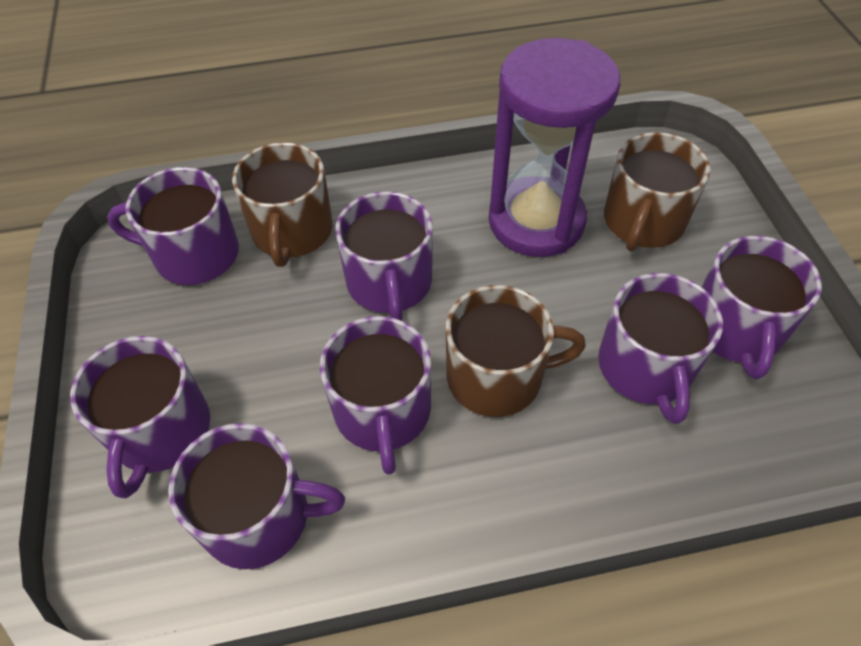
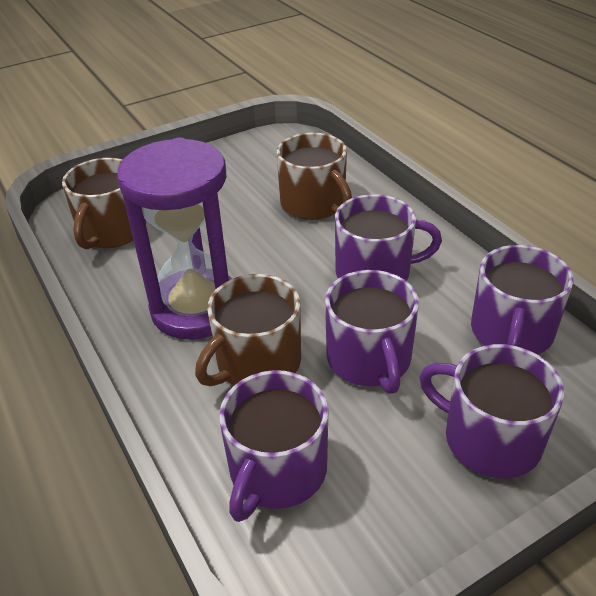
purple mug: [70,336,210,498] [107,167,239,285] [168,423,345,569] [320,316,431,475] [335,191,433,321] [598,273,723,424] [702,236,822,379] = 7 -> [219,370,328,522] [325,270,419,394] [335,194,442,281] [419,344,564,478] [471,245,574,355] = 5

